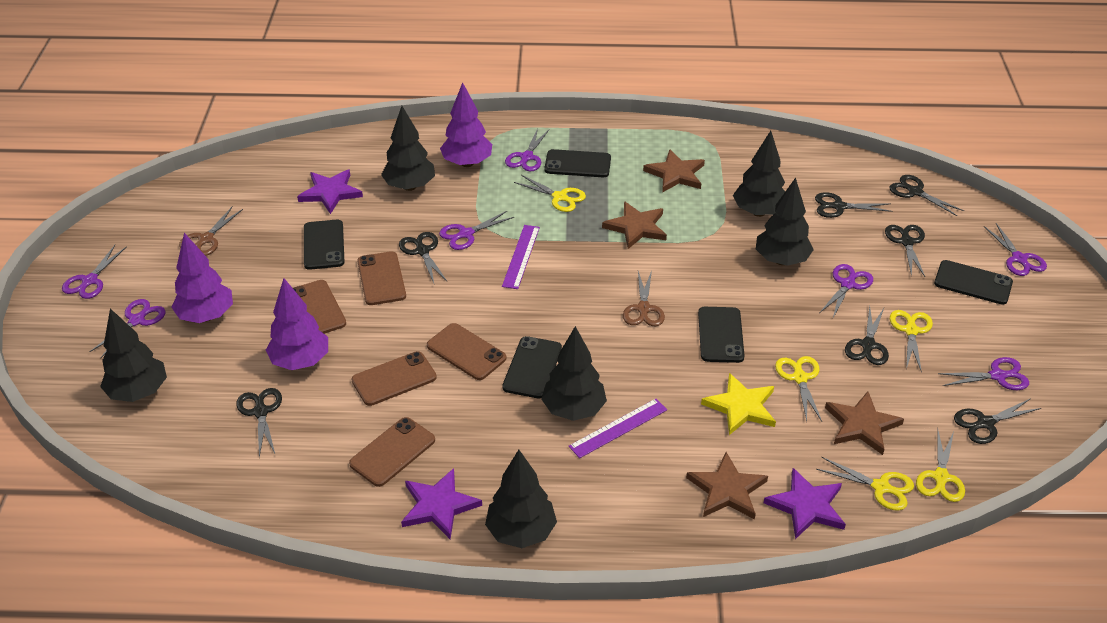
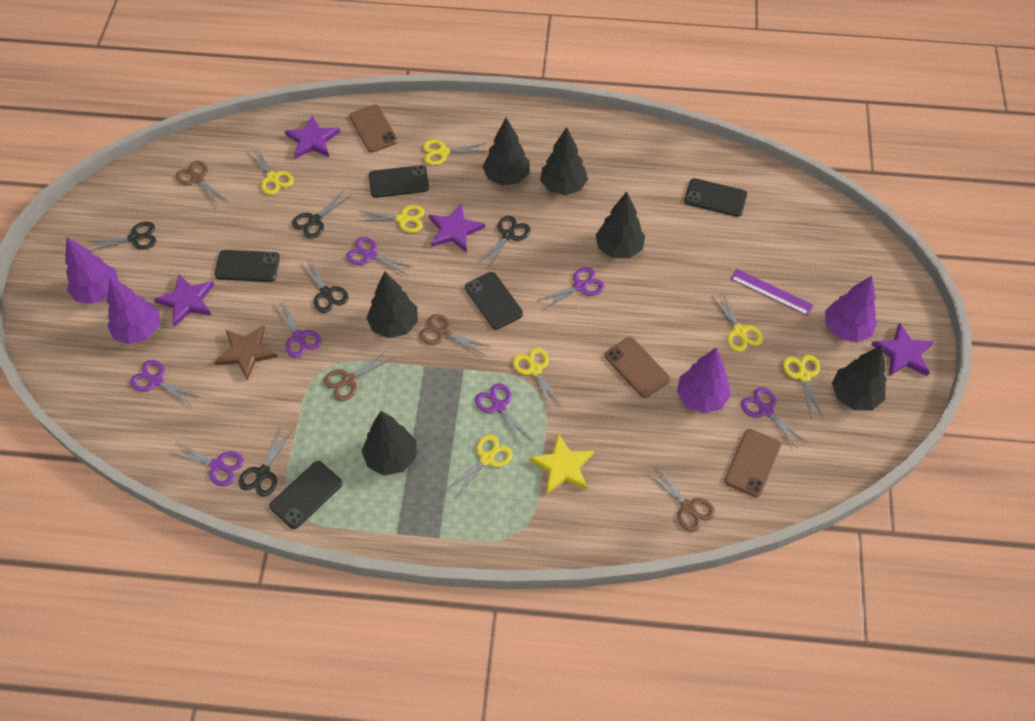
black scissors: [236,388,282,458] [399,232,448,283] [815,192,893,218] [845,306,889,365] [885,225,925,277] [889,175,964,216] [954,398,1041,444] = 7 -> [87,222,156,251] [238,429,292,497] [292,190,352,239] [300,257,349,313] [477,216,531,269] = 5
brown phone: [293,280,346,334] [349,417,435,487] [352,351,437,406] [357,251,406,305] [427,323,506,380] = 5 -> [349,104,398,152] [605,337,670,398] [724,429,781,497] = 3
brown scissors: [179,206,243,256] [623,270,665,326] = 2 -> [176,161,227,206] [324,350,393,401] [419,314,491,355] [648,466,715,532] = 4
brown star: [602,201,667,249] [643,149,705,193] [686,452,768,519] [825,391,904,455] = 4 -> [214,325,278,381] = 1
purple ruler: [502,225,540,289] [569,399,667,458] = 2 -> [731,269,814,316] = 1
purple star: [297,170,363,214] [401,468,482,540] [764,468,846,539] = 3 -> [154,274,214,327] [285,115,340,159] [429,204,485,253] [871,323,934,376] = 4
purple tree: [171,233,233,323] [266,278,328,370] [440,82,492,167] = 3 -> [65,237,119,304] [107,278,159,345] [677,348,731,414] [825,276,877,343] = 4
yellow scissors: [514,175,586,212] [775,356,822,421] [816,457,914,511] [890,310,933,372] [916,428,965,502] = 5 -> [247,148,294,195] [357,205,425,233] [423,140,487,165] [447,435,513,498] [513,348,562,411] [712,291,763,352] [783,355,824,419] = 7

